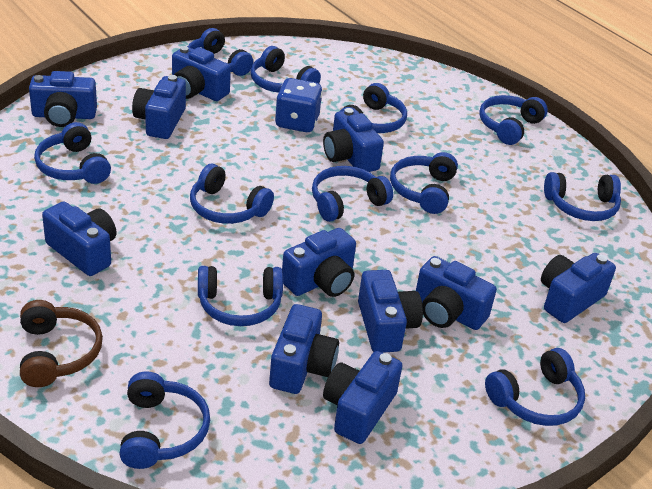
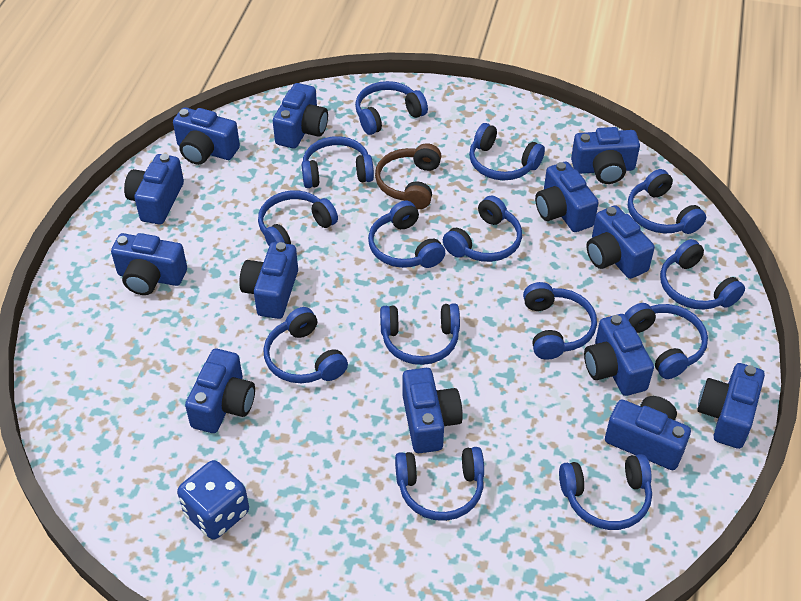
blue camera: [29,71,97,127] [42,201,116,276] [132,75,186,139] [172,46,231,101] [269,304,339,394] [282,228,356,297] [323,108,384,172] [323,351,402,444] [358,270,423,353] [416,256,497,330] [541,253,616,323] = 11 -> [111,233,187,295] [124,154,184,225] [173,107,240,165] [185,349,255,433] [239,242,298,319] [273,83,328,149] [402,368,463,453] [535,162,599,232] [571,127,640,184] [584,314,654,396] [587,205,655,279] [605,396,691,470] [697,363,765,449] = 13
blue headphones: [34,122,111,184] [119,371,210,469] [187,28,253,76] [190,164,274,224] [198,266,283,326] [250,46,321,93] [312,166,393,222] [339,83,407,133] [390,152,458,214] [479,95,548,145] [485,348,585,426] [544,172,621,221] = 12 -> [258,190,338,246] [263,307,348,383] [302,136,374,188] [355,81,428,135] [368,201,445,268] [380,303,460,365] [395,447,484,521] [443,196,522,262] [469,123,545,180] [523,282,597,360] [559,454,652,530] [625,303,708,379] [628,169,706,234] [660,239,745,310] = 14

